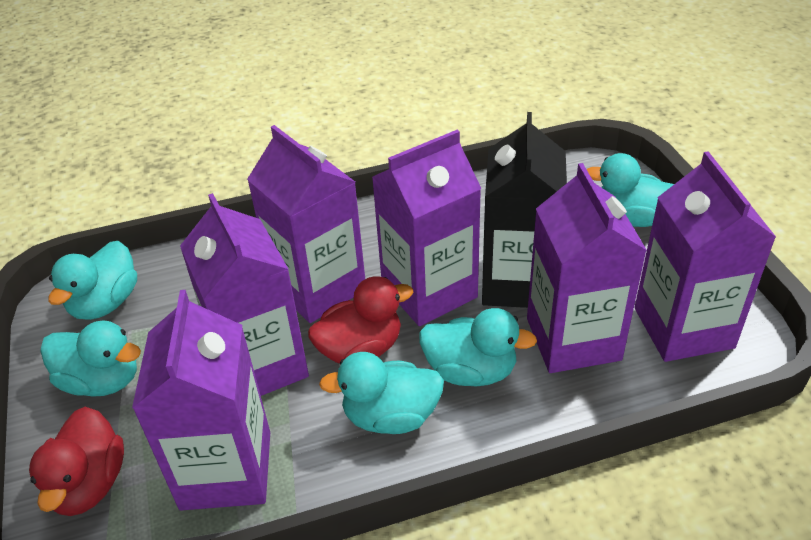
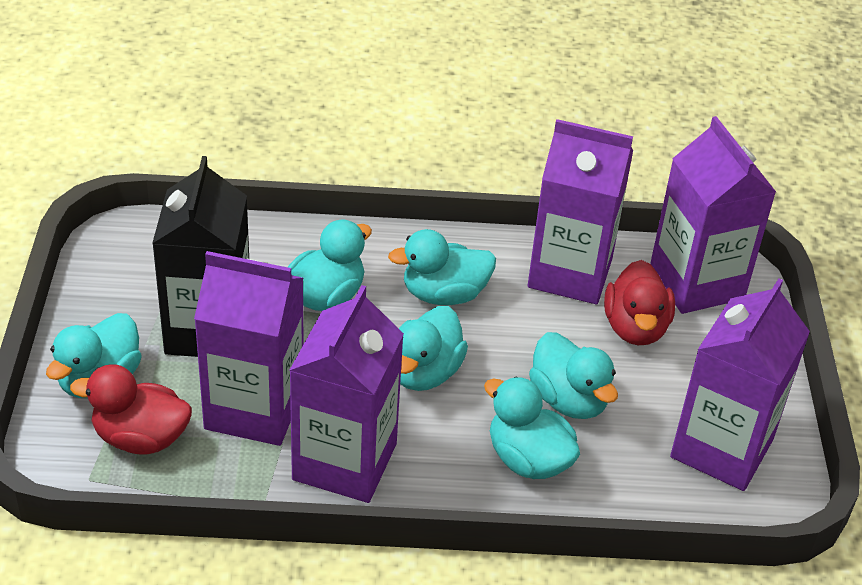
purple carton: [132,290,270,510] [180,193,309,396] [247,125,365,323] [372,130,481,326] [527,163,647,373] [634,151,776,362] = 6 -> [194,251,304,446] [289,285,404,503] [528,119,633,304] [650,116,776,314] [670,278,810,491] = 5
turquoise duck: [40,320,141,397] [48,241,137,320] [319,352,444,434] [419,308,537,386] [587,153,674,227] = 5 -> [46,313,142,398] [288,220,372,311] [388,229,496,305] [399,306,468,391] [484,377,580,479] [529,332,618,419] = 6

